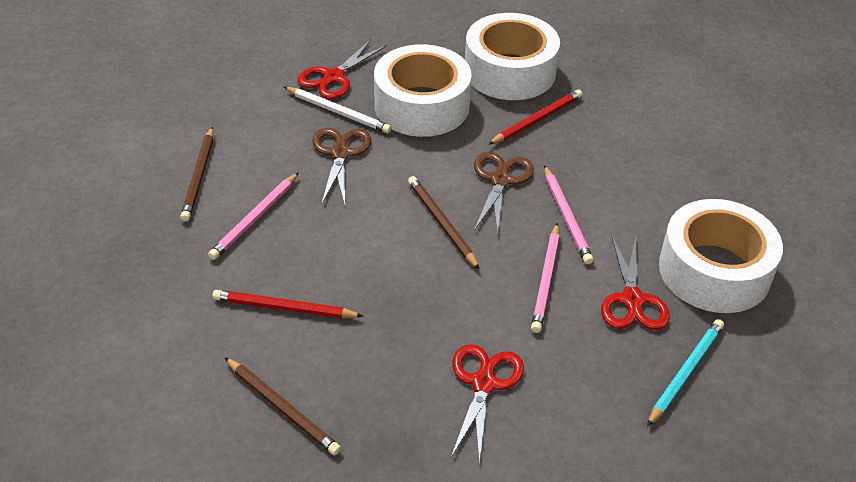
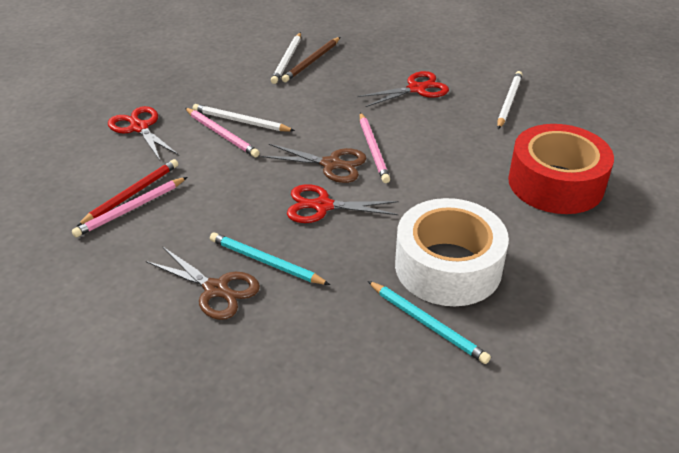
brown pencil: [180,127,213,222] [224,357,341,455] [408,176,480,270] = 3 -> [281,37,340,82] = 1
red pencil: [212,290,363,318] [488,89,582,145] = 2 -> [77,159,178,226] = 1
red tape: none = 0 -> [508,124,614,214] = 1
turquoise pencil: [647,319,724,427] = 1 -> [210,233,330,285] [368,281,491,364] = 2
white pencil: [284,87,392,133] = 1 -> [193,104,295,131] [271,32,301,84] [497,71,523,129] = 3
white tape: [374,44,472,137] [465,13,560,100] [659,199,783,313] = 3 -> [395,198,509,306] = 1

